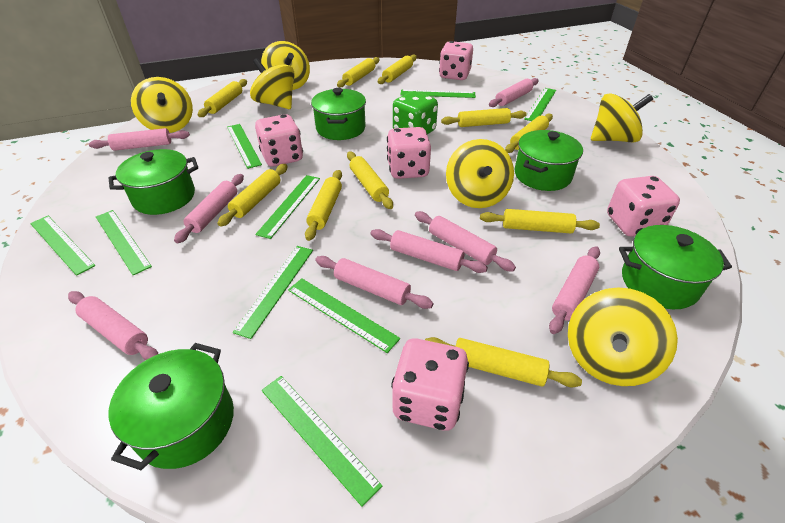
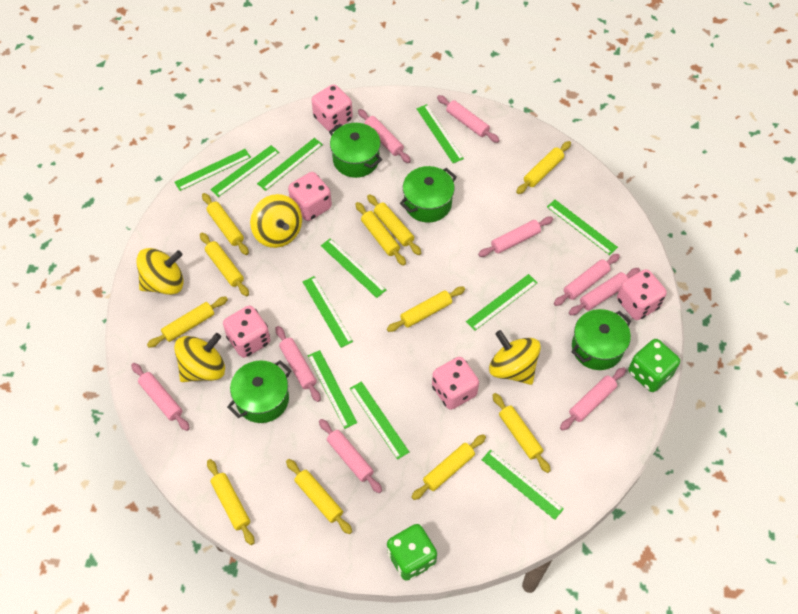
green dice: [393,91,438,134] = 1 -> [387,524,437,581] [628,339,680,392] = 2
green pot: [109,149,198,215] [109,343,234,470] [311,88,366,140] [515,130,583,191] [619,225,732,309] = 5 -> [227,360,292,423] [329,123,382,178] [400,166,457,223] [571,309,631,370] = 4
green ruler: [30,216,96,276] [96,210,152,275] [227,124,262,169] [233,246,313,339] [255,175,320,239] [261,376,382,507] [288,278,400,353] [400,90,476,98] [524,88,556,121] = 9 -> [174,149,251,191] [210,145,279,197] [257,138,323,191] [302,276,353,348] [308,350,357,429] [321,238,386,298] [350,381,409,460] [416,104,464,163] [466,274,537,331] [481,450,564,520] [547,200,618,255] = 11
pink rolling pin: [68,291,158,361] [89,128,190,151] [174,174,244,243] [315,256,433,309] [370,229,488,273] [415,211,516,272] [489,78,539,107] [549,246,600,334] = 8 -> [131,363,190,431] [276,326,321,402] [319,419,382,493] [358,109,411,163] [437,95,500,143] [478,217,553,257] [554,254,620,306] [560,367,626,431] [569,268,640,315] = 9
yellow rolling pin: [197,79,247,117] [217,164,288,227] [305,170,342,241] [337,57,380,87] [347,151,393,209] [378,55,417,84] [425,337,582,387] [441,108,527,127] [480,209,600,233] [505,114,553,153] = 10 -> [147,296,228,348] [200,233,249,296] [202,193,249,255] [207,459,254,545] [286,459,352,534] [356,202,406,266] [367,194,421,255] [387,286,465,332] [411,434,486,500] [492,393,551,473] [516,141,571,194] = 11
yellow spinning top: [131,77,193,133] [250,58,295,109] [261,41,310,90] [446,139,514,208] [568,287,678,386] [591,93,653,142] = 6 -> [137,248,184,295] [174,333,225,382] [250,194,302,248] [489,330,541,385] = 4

